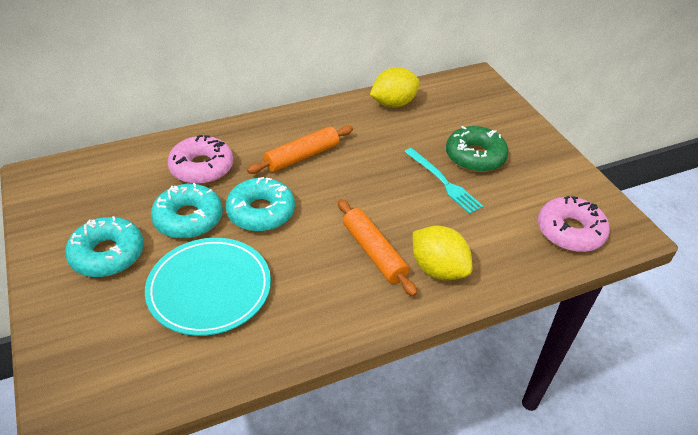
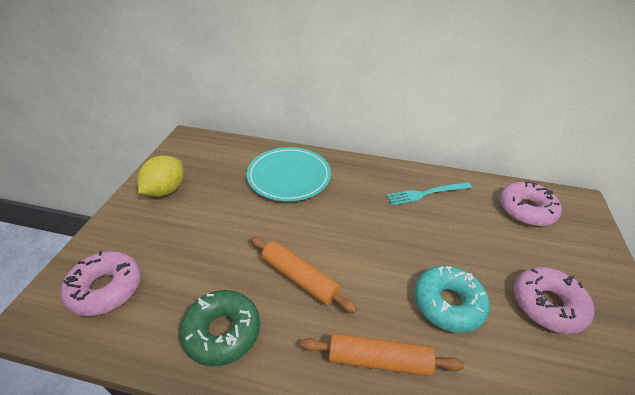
pink donut: [168,135,233,184] [538,196,610,252] = 2 -> [61,251,141,316] [499,181,562,226] [514,267,595,334] = 3
turquoise donut: [65,216,144,277] [151,183,223,239] [226,177,295,232] = 3 -> [414,266,490,333] = 1
yellow lemon: [370,67,420,108] [413,225,472,281] = 2 -> [137,155,184,197] = 1

